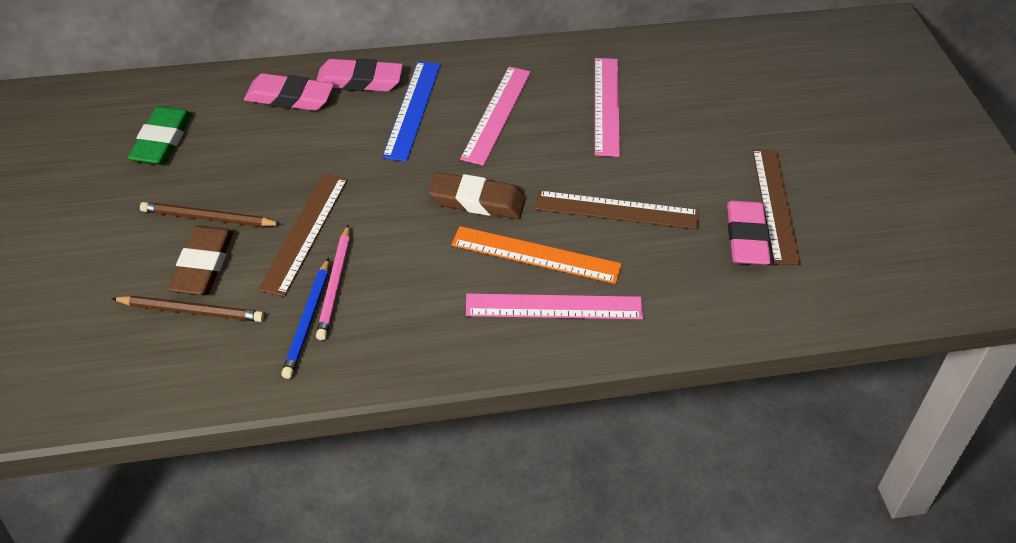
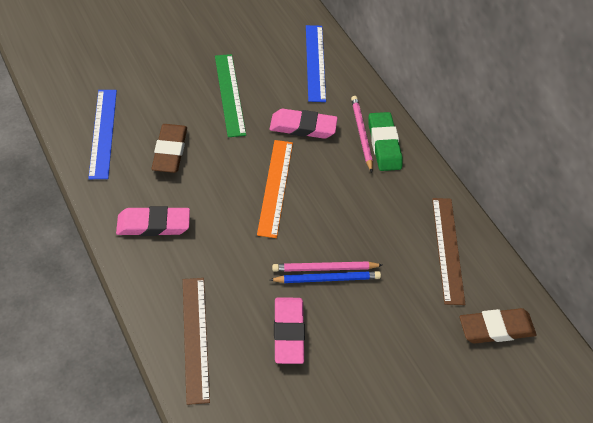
blue ruler: [382,61,441,162] = 1 -> [88,90,117,179] [306,25,326,102] = 2
brown pencil: [111,296,264,322] [140,202,282,227] = 2 -> none = 0
brown ruler: [258,174,348,297] [535,190,699,230] [752,149,801,265] = 3 -> [183,278,210,405] [432,198,465,305] = 2
green ruler: none = 0 -> [215,54,246,137] = 1
pink pencil: [316,225,350,340] = 1 -> [272,262,382,272] [351,96,373,172] = 2
pink ruler: [460,66,531,166] [466,294,643,319] [595,58,620,157] = 3 -> none = 0

